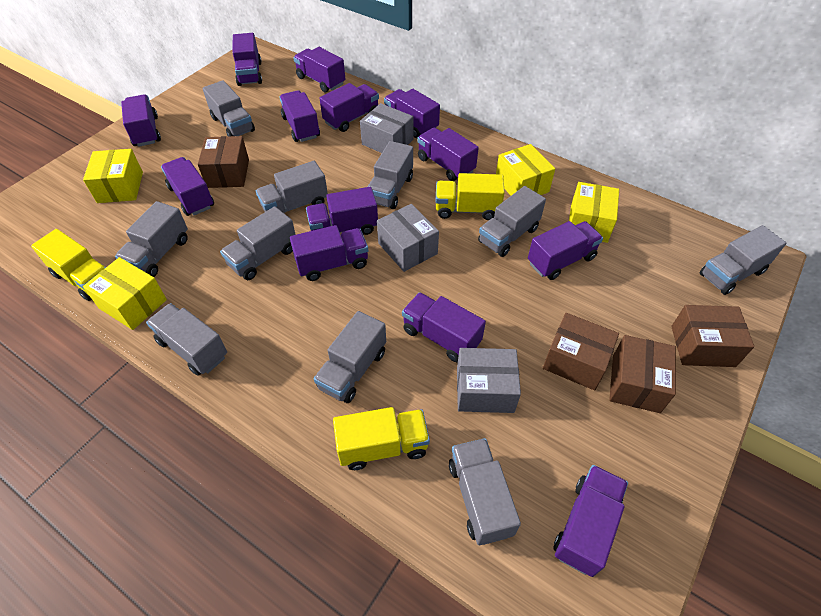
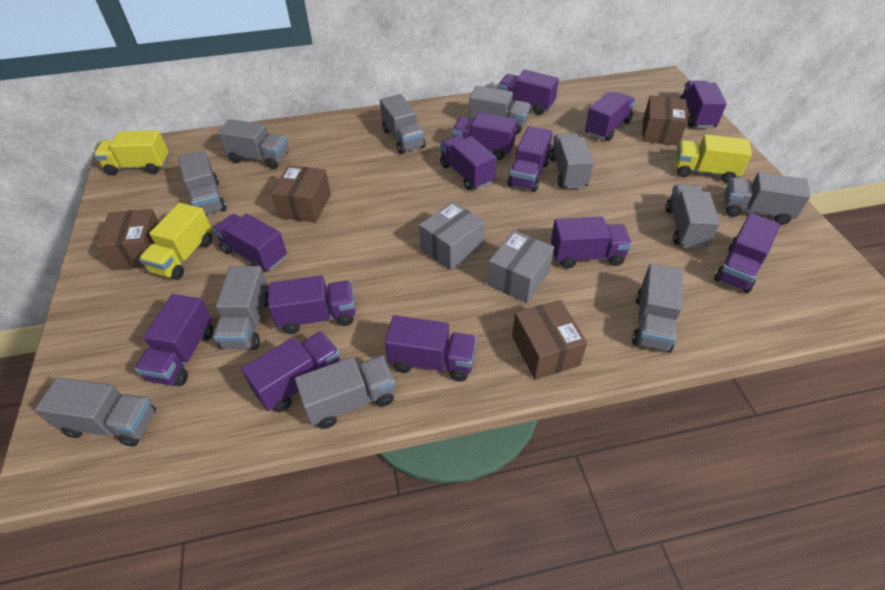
grey box: [360,103,414,153] [377,204,439,272] [457,348,521,413] = 3 -> [419,201,485,270] [487,230,554,303] = 2
grey truck: [115,201,188,277] [146,303,227,376] [203,80,255,136] [220,206,296,280] [256,161,328,213] [314,311,386,403] [368,141,413,209] [449,438,521,545] [478,186,546,257] [699,225,786,295] = 10 -> [35,377,156,447] [178,150,226,215] [213,266,269,350] [217,119,288,169] [295,356,395,429] [380,94,426,154] [469,86,531,135] [550,133,594,189] [632,264,683,353] [666,184,720,248] [724,172,810,225] = 11
yellow box: [83,149,143,203] [83,257,167,330] [496,144,555,196] [569,182,619,243] = 4 -> none = 0

